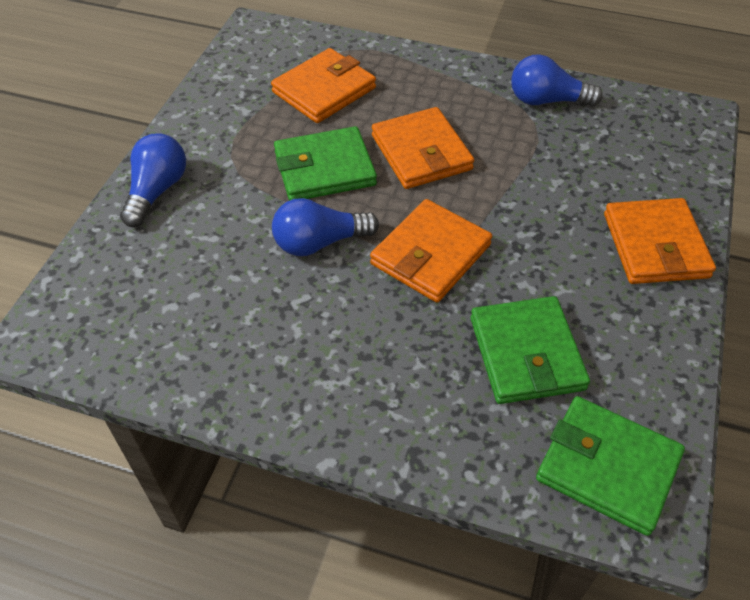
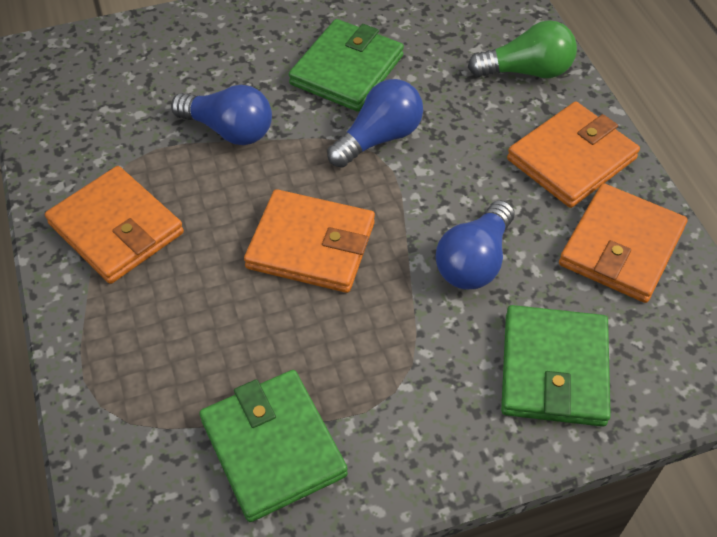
green light bulb: none = 0 -> [468,20,577,78] = 1

